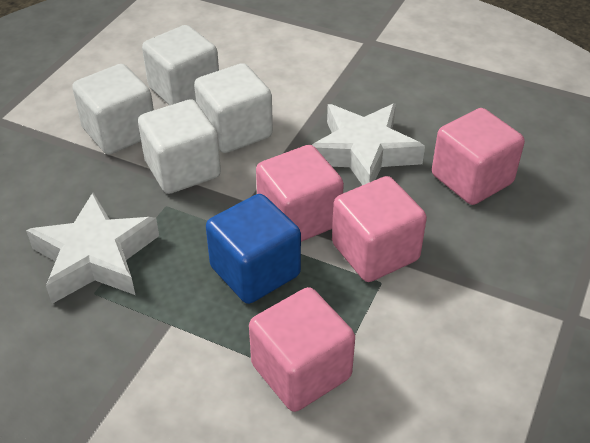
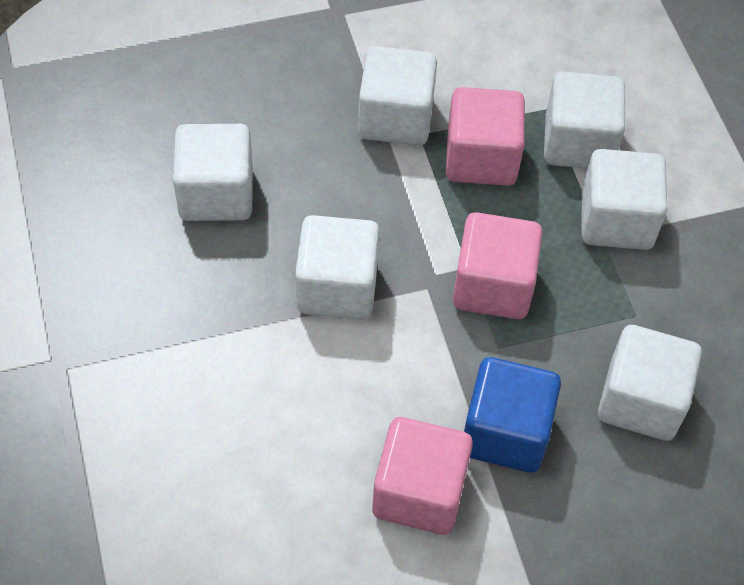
pink cube: [249,287,355,412] [256,145,344,242] [332,176,427,282] [432,108,525,205] = 4 -> [372,417,473,535] [446,87,525,186] [453,212,542,319] = 3
white cube: [72,64,154,155] [138,99,221,194] [142,25,219,105] [194,63,273,153] = 4 -> [173,124,253,221] [295,215,380,319] [358,46,437,145] [544,71,625,169] [582,149,667,250] [598,325,702,441] = 6
white star: [26,192,159,304] [312,104,425,185] = 2 -> none = 0

